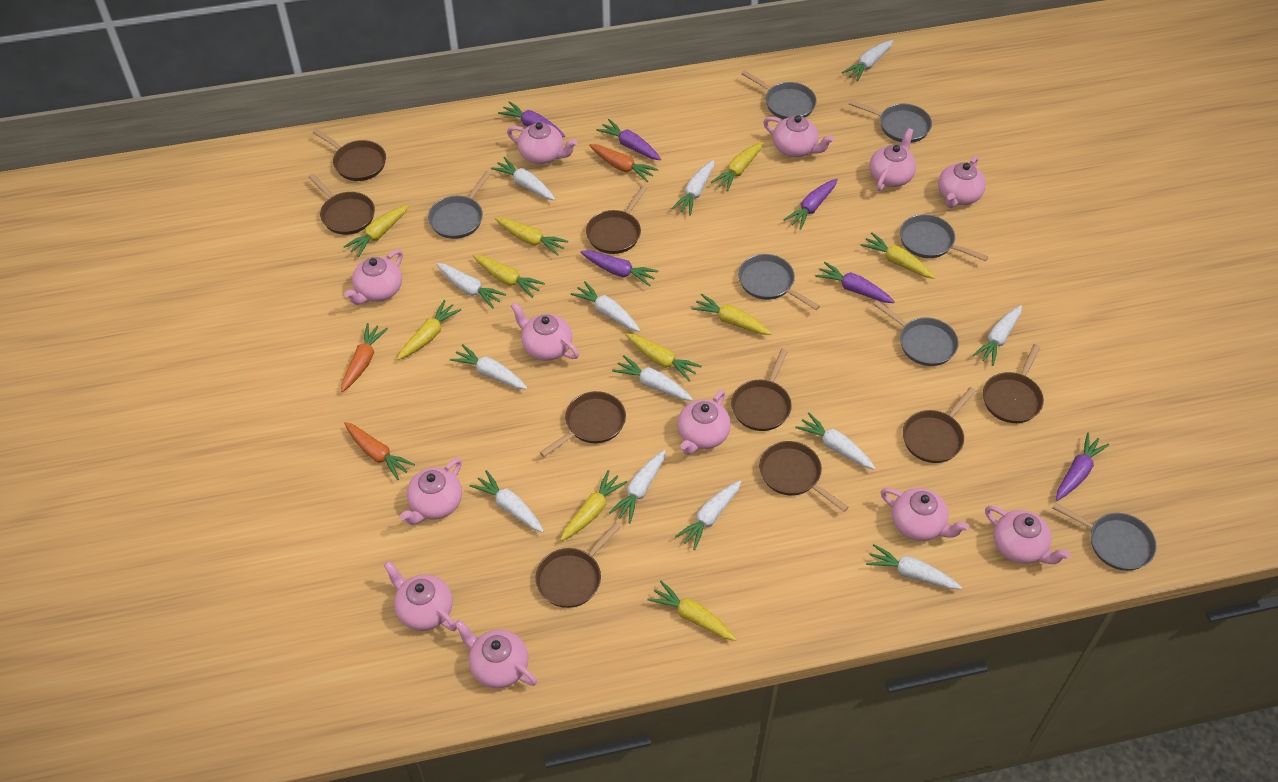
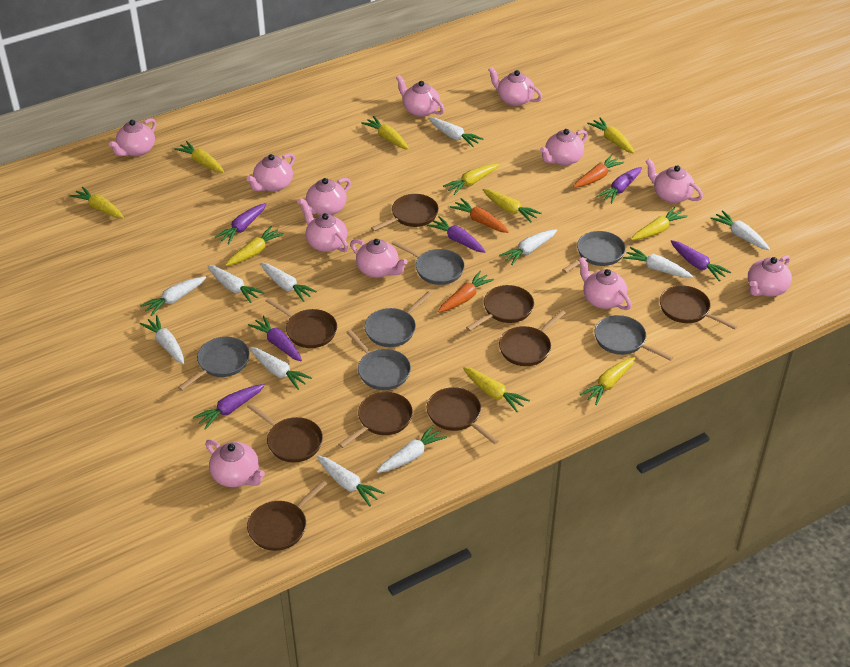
grey pan: [428,171,491,239] [738,254,820,310] [742,70,817,119] [849,100,932,143] [873,300,959,366] [900,214,988,261] [1052,503,1157,571] = 7 -> [178,337,250,391] [346,330,411,390] [364,292,432,347] [392,240,465,285] [562,231,626,273] [595,315,673,361] = 6
white carrot: [436,263,506,309] [450,344,528,390] [470,470,544,533] [491,157,555,200] [570,281,641,332] [609,450,666,523] [612,355,693,401] [671,160,714,216] [675,480,742,550] [795,412,876,470] [842,40,893,82] [866,544,962,589] [973,305,1022,366] = 13 -> [140,276,206,316] [140,315,184,364] [207,265,264,303] [250,347,312,390] [260,262,317,302] [317,455,385,507] [376,425,447,473] [429,117,483,147] [499,229,557,265] [623,247,693,278] [710,210,770,250] = 11

